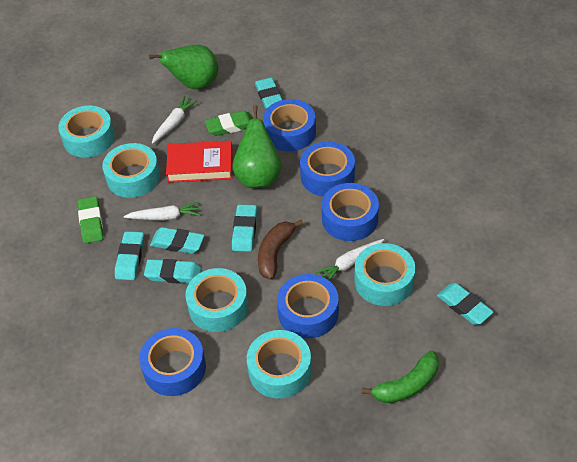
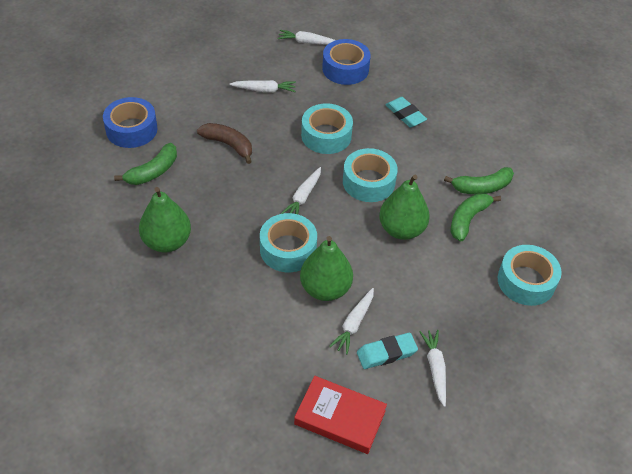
blue tape: [139,328,206,396] [263,99,316,151] [277,274,339,339] [300,141,355,197] [322,183,379,241] = 5 -> [103,97,157,148] [322,39,371,85] = 2
green banana: [362,350,439,403] = 1 -> [114,143,177,185] [444,167,514,194] [450,193,501,241] = 3
green eraser: [78,196,103,244] [205,111,253,136] = 2 -> none = 0
green pear: [149,45,218,89] [233,105,281,188] = 2 -> [139,187,191,252] [300,236,353,301] [379,175,430,240] = 3
turquoise eraser: [115,231,144,280] [144,259,202,284] [150,227,204,254] [232,204,257,252] [255,77,282,109] [437,283,494,325] = 6 -> [357,333,418,369] [385,97,427,127] = 2
turquoise tape: [58,106,115,157] [102,143,160,198] [186,268,248,332] [247,330,312,399] [355,243,415,306] = 5 -> [260,213,317,272] [301,103,353,154] [343,148,398,202] [498,245,562,306] = 4
white carrot: [124,202,201,221] [152,96,198,144] [315,239,384,281] = 3 -> [230,80,296,93] [277,30,335,45] [281,167,321,214] [329,288,374,354] [419,330,446,407] = 5

